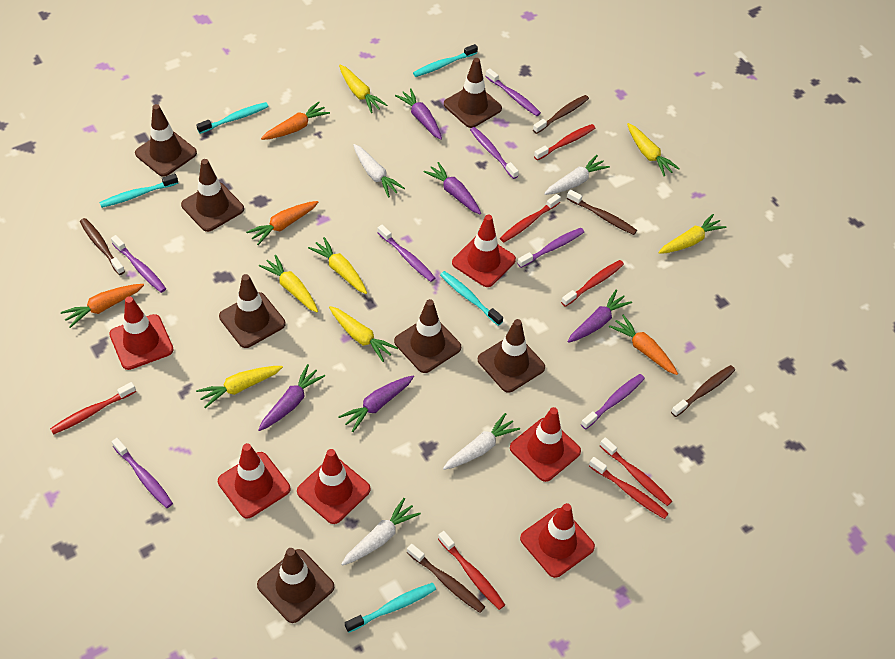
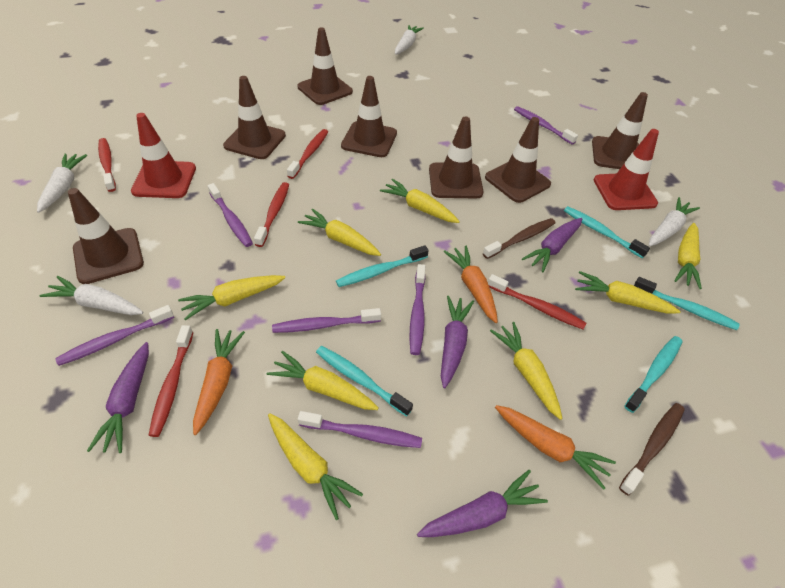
brown toothbrush: [80,218,125,275] [407,544,485,613] [533,95,589,134] [567,190,637,235] [671,365,735,417] = 5 -> [483,218,556,259] [619,403,685,495] = 2
orange carrot: [61,284,144,328] [246,201,318,245] [261,102,330,140] [609,315,678,375] = 4 -> [193,329,245,435] [444,245,498,323] [495,405,616,490] = 3
purple carrot: [258,364,325,431] [338,376,414,432] [395,88,442,140] [423,162,481,214] [568,290,632,343] = 5 -> [87,342,149,453] [417,470,548,537] [441,296,474,388] [522,218,582,272] = 4
purple toothbrush: [111,235,166,293] [112,438,173,508] [377,225,435,282] [470,127,519,179] [485,68,541,116] [517,228,584,268] [581,374,645,429] = 7 -> [55,305,174,366] [208,183,253,247] [272,308,381,333] [298,411,422,448] [409,264,425,355] [514,106,578,145] = 6
red toothbrush: [50,382,136,435] [438,531,505,610] [500,194,561,242] [534,124,595,160] [561,260,624,307] [589,457,669,519] [600,437,672,506] = 7 -> [98,138,116,192] [148,325,193,437] [254,182,289,247] [287,129,328,179] [488,274,586,329] = 5
red traffic cone: [109,296,174,370] [218,443,290,518] [297,449,371,524] [452,215,516,287] [510,407,581,482] [520,503,595,578] = 6 -> [131,113,196,198] [594,129,659,210] = 2
yellow carrot: [196,366,283,408] [259,255,318,312] [308,237,367,294] [329,306,398,362] [339,65,387,113] [627,123,680,176] [658,214,726,254] = 7 -> [178,275,285,320] [267,351,379,410] [268,413,363,520] [298,209,381,256] [380,179,460,223] [490,322,563,420] [575,271,681,314] [674,223,702,289] = 8

